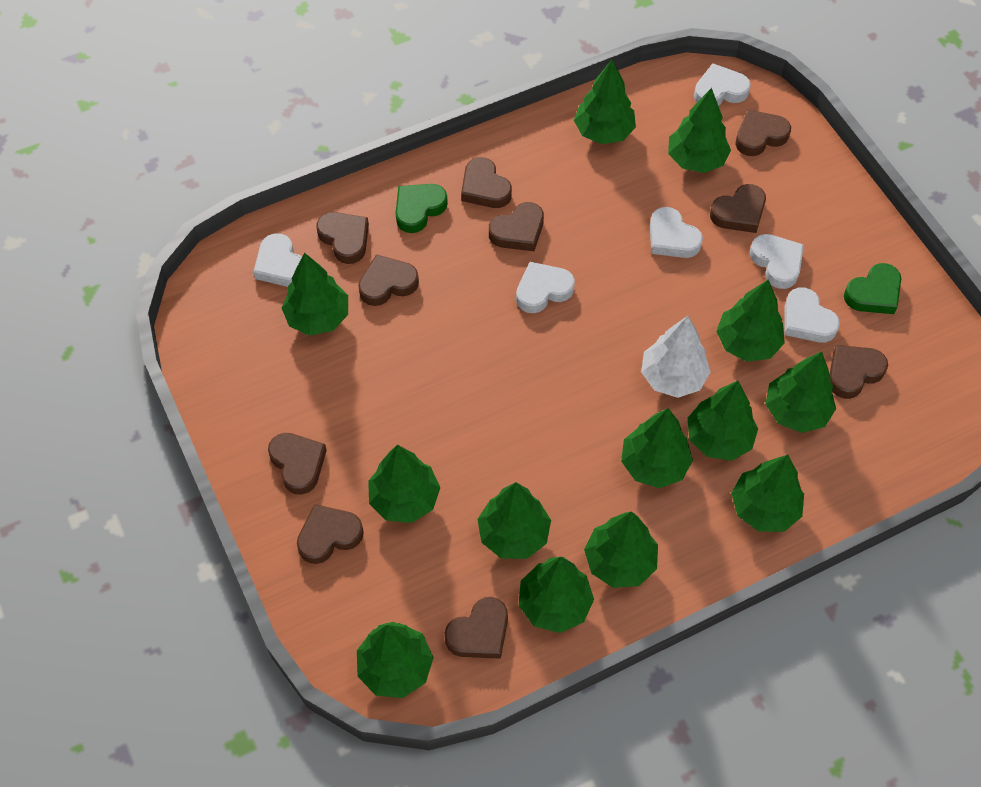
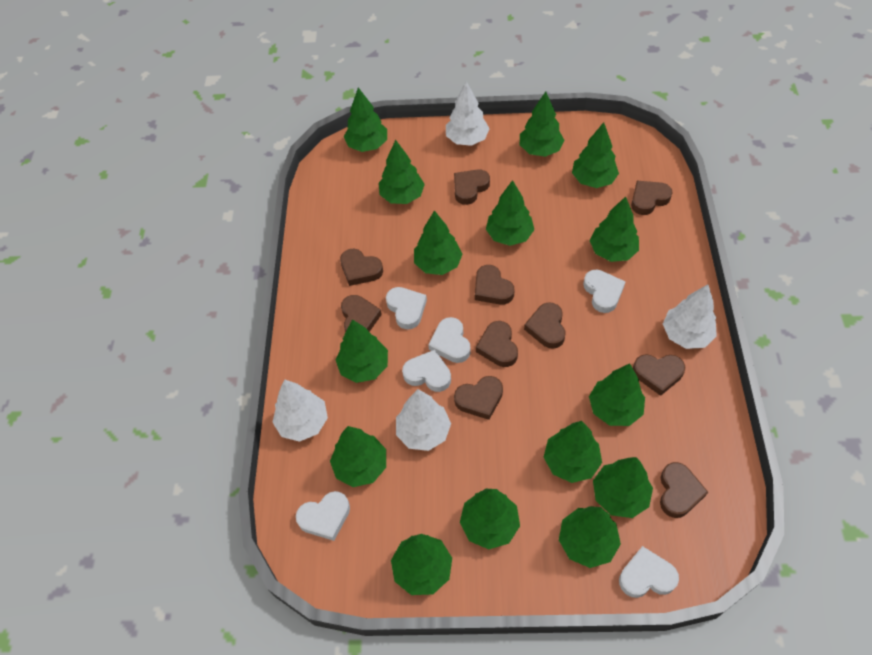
green heart: [396,184,448,233] [844,263,901,314] = 2 -> none = 0
green tree: [282,253,348,336] [357,622,434,698] [368,445,441,523] [478,482,551,559] [519,557,594,633] [574,59,636,144] [584,511,658,588] [621,408,693,488] [668,88,731,173] [687,381,758,461] [716,280,785,362] [731,455,804,532] [766,352,836,433] = 13 -> [330,426,386,487] [336,319,388,383] [344,87,387,152] [379,140,425,204] [391,534,452,595] [414,210,463,275] [460,489,520,549] [486,180,534,246] [520,92,564,157] [544,421,602,483] [559,506,621,568] [572,122,619,188] [589,364,645,426] [590,196,639,262] [593,457,653,518] = 15
white tree: [641,316,711,398] = 1 -> [272,379,328,442] [396,389,451,451] [446,81,490,146] [663,284,717,349] = 4

